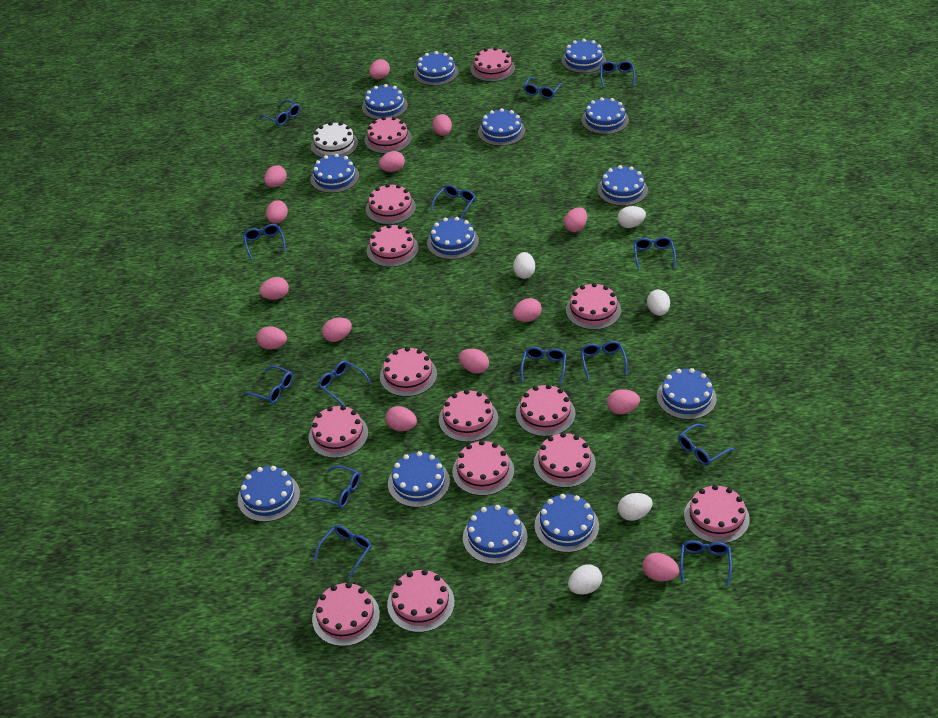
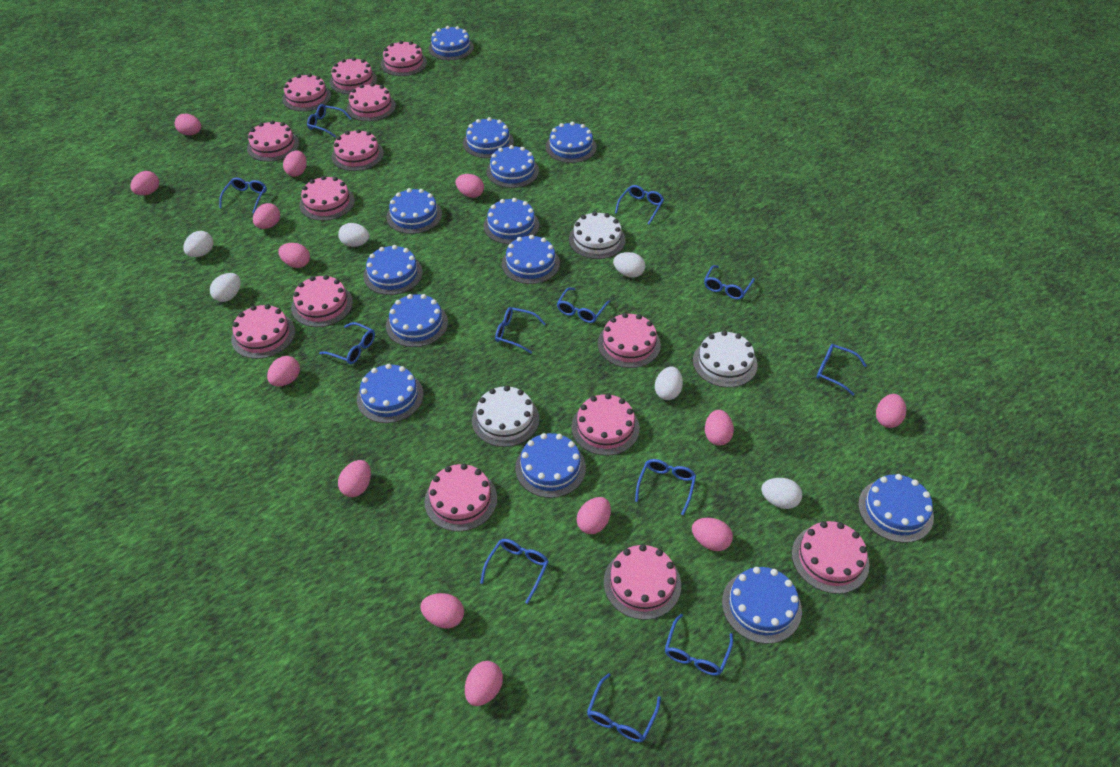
blue glasses: [243,224,286,260] [243,366,293,403] [259,100,300,126] [308,465,360,508] [314,525,372,578] [318,361,372,406] [431,185,475,219] [521,347,566,385] [523,77,563,99] [581,341,627,380] [600,61,635,88] [634,237,676,270] [678,424,734,465] [680,540,732,586] = 14 -> [219,177,267,213] [307,104,352,138] [319,322,375,364] [480,539,549,604] [495,307,546,354] [557,288,610,323] [587,673,661,742] [615,185,664,224] [635,459,696,515] [665,614,733,676] [704,265,755,299] [816,344,867,396] = 12
white cake: [311,122,358,158] = 1 -> [472,386,539,447] [569,211,626,259] [693,331,758,388] = 3
white egg: [513,252,535,279] [568,564,602,595] [617,206,646,228] [618,493,653,521] [647,290,670,316] = 5 -> [183,231,213,257] [210,273,241,302] [338,223,369,247] [613,252,645,278] [655,367,683,400] [761,478,802,509] = 6

